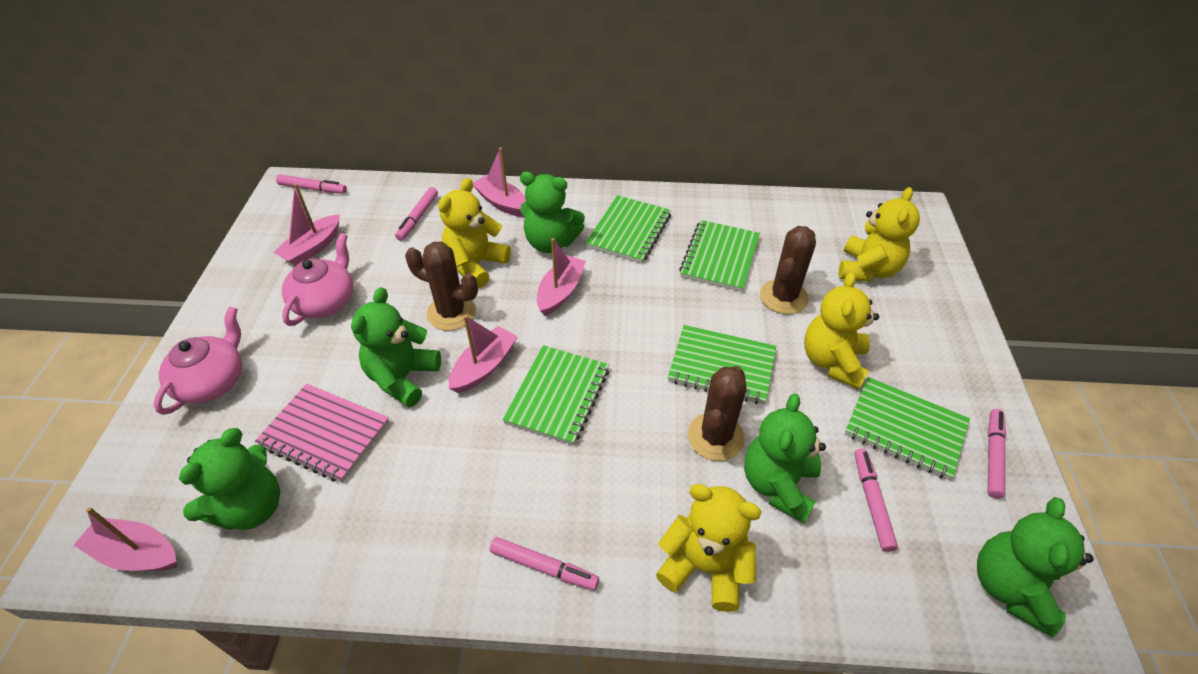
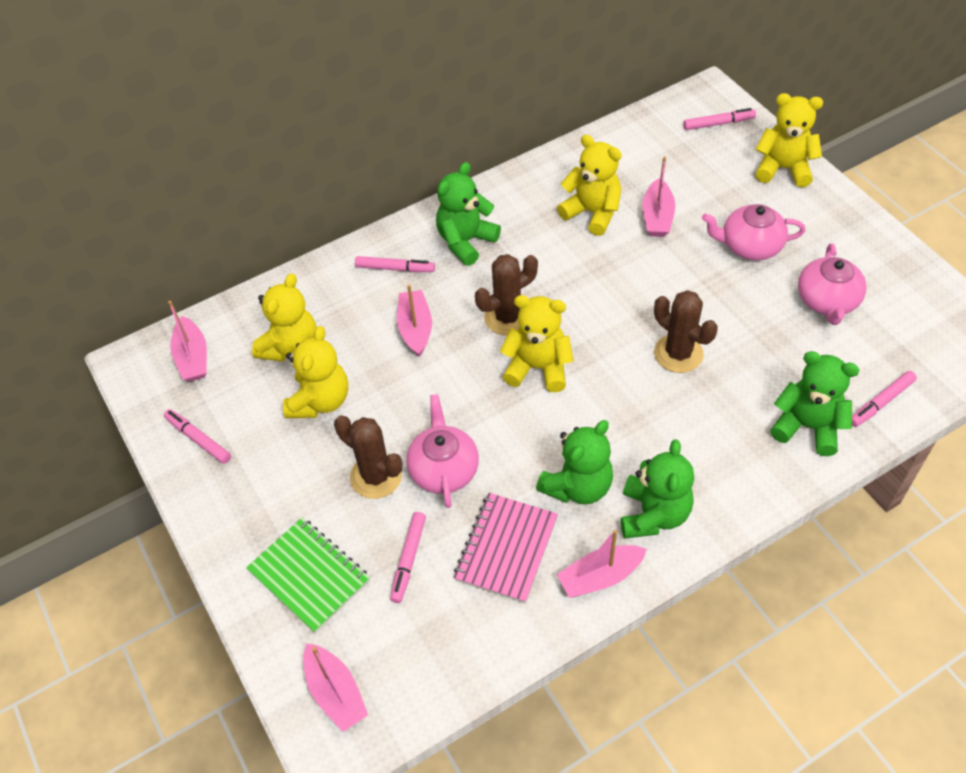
green notebook: [503,345,609,446] [586,195,671,263] [668,325,776,404] [679,220,760,292] [845,377,970,480] = 5 -> [246,518,370,633] = 1
green teddy bear: [179,428,280,530] [351,287,441,407] [520,172,585,253] [744,394,826,523] [977,497,1094,637] = 5 -> [436,162,501,266] [536,420,613,505] [621,439,694,539] [770,351,860,456] = 4
pink teapot: [154,307,242,415] [282,233,353,326] = 2 -> [406,394,479,508] [702,204,806,260] [798,243,867,325] = 3
yellow teddy bear: [438,178,511,288] [656,484,762,612] [804,272,879,390] [839,187,920,282] = 4 -> [252,273,317,362] [283,326,348,418] [500,295,573,392] [557,135,622,236] [755,93,823,187] = 5

